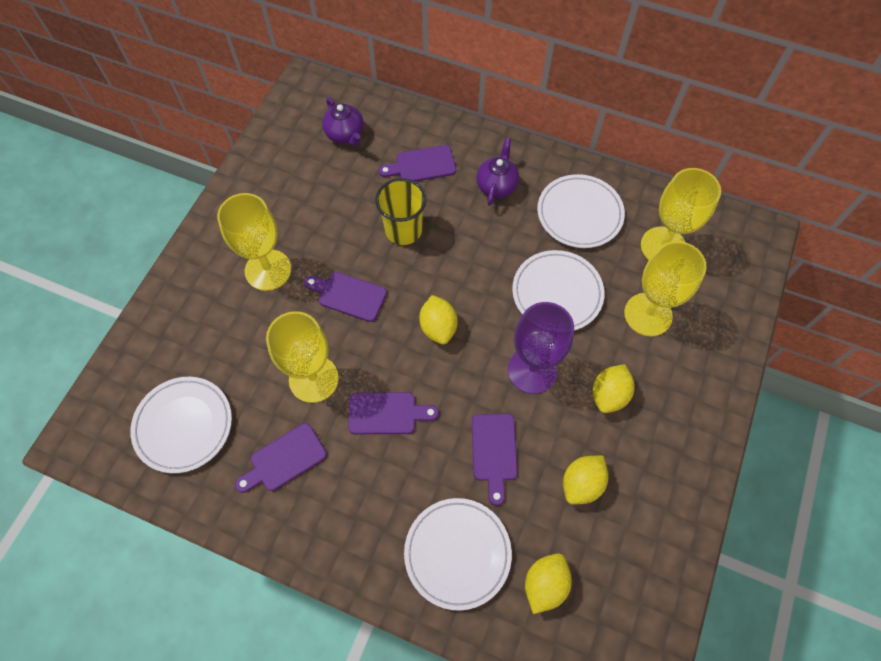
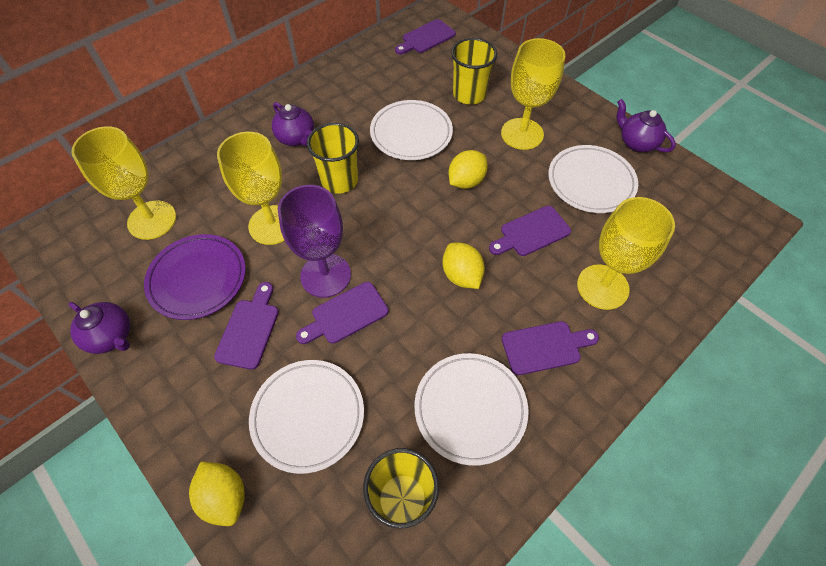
purple plate: none = 0 -> [144,234,246,320] = 1
purple teapot: [322,97,364,146] [477,138,519,206] = 2 -> [69,302,130,354] [272,102,314,146] [617,99,676,152] = 3
yellow cup: [375,178,427,245] = 1 -> [307,123,359,194] [363,448,439,529] [451,38,497,104] = 3
yellow lemon: [419,295,458,344] [525,553,572,614] [563,455,608,504] [593,364,635,413] = 4 -> [189,461,245,526] [442,243,485,289] [448,150,488,189] = 3

